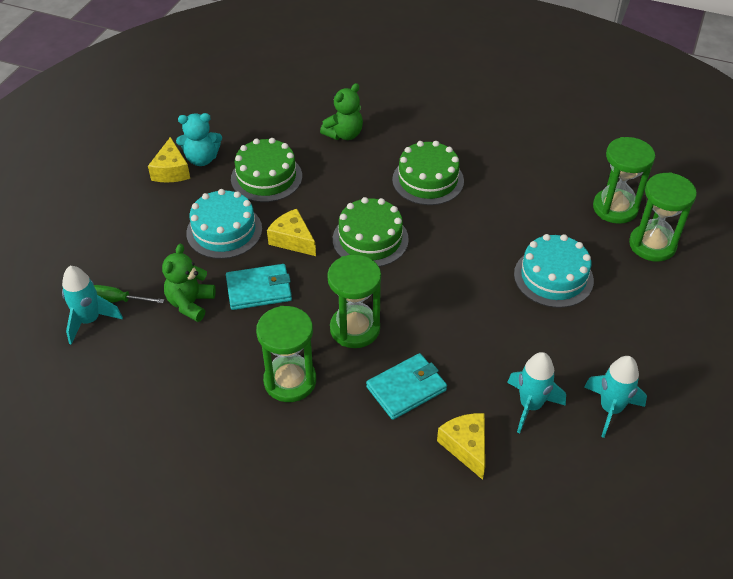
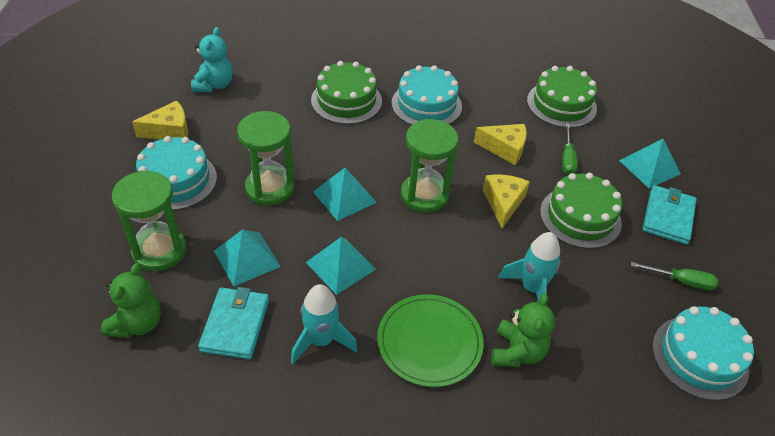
green hourglass: [256,306,316,402] [327,255,381,348] [593,137,655,224] [629,172,697,262] = 4 -> [112,171,187,271] [237,111,295,206] [401,119,459,213] = 3
green plate: none = 0 -> [377,294,484,387] = 1
green screwdriver: [94,285,164,303] = 1 -> [562,124,578,176] [631,262,718,290] = 2
turquoise cake: [186,189,262,259] [514,234,594,308] = 2 -> [136,136,217,210] [392,65,462,125] [652,306,754,400] = 3
turquoise pyramid: none = 0 -> [214,229,281,286] [306,237,376,295] [313,168,377,221] [619,139,681,188] = 4
turquoise rocket: [62,266,123,345] [507,352,566,433] [584,356,647,438] = 3 -> [291,284,358,364] [498,232,561,302] = 2

